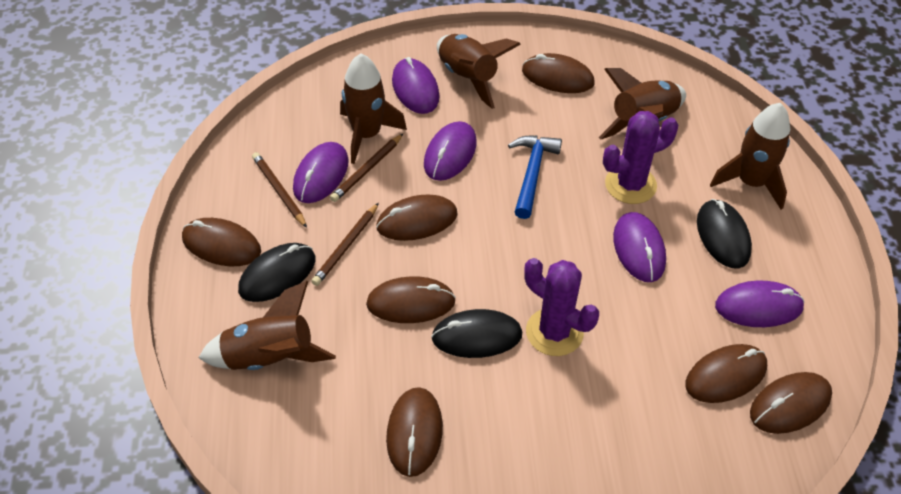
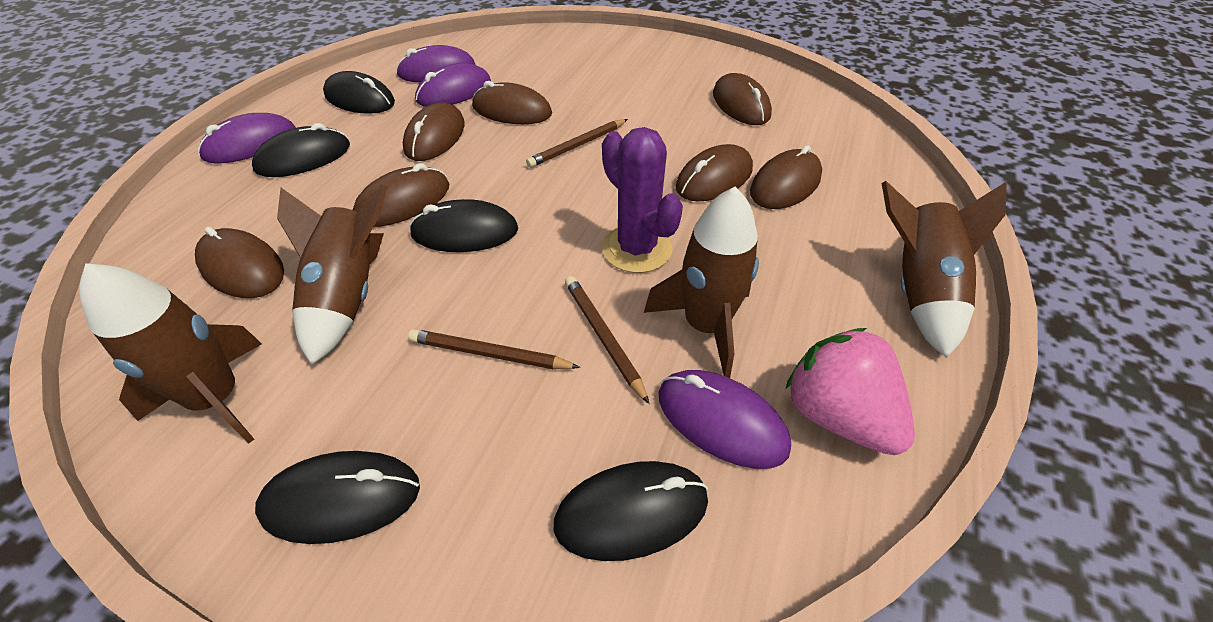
black mouse: [238,243,315,302] [431,309,522,358] [697,199,752,269] = 3 -> [252,123,350,177] [255,451,420,544] [323,71,395,114] [409,199,518,252] [554,461,708,561] = 5
blue hammer: [508,136,562,219] = 1 -> none = 0
brown rocket: [199,281,336,370] [340,53,407,164] [437,34,521,109] [598,68,686,140] [710,103,790,210] = 5 -> [79,263,262,444] [277,185,388,365] [644,187,759,378] [882,181,1007,358] = 4
pink strawberry: none = 0 -> [786,328,915,455] = 1
purple cactus: [524,258,599,356] [603,111,678,204] = 2 -> [602,127,683,273] = 1
purple mouse: [293,142,349,203] [392,57,439,114] [424,121,477,181] [613,212,666,282] [715,281,804,327] = 5 -> [198,113,296,163] [396,45,476,82] [415,63,491,107] [658,370,791,469] = 4

